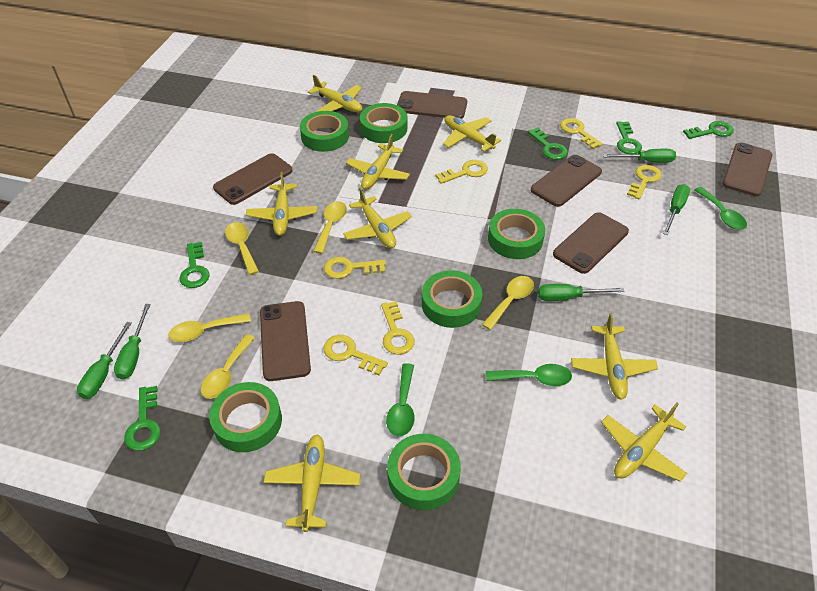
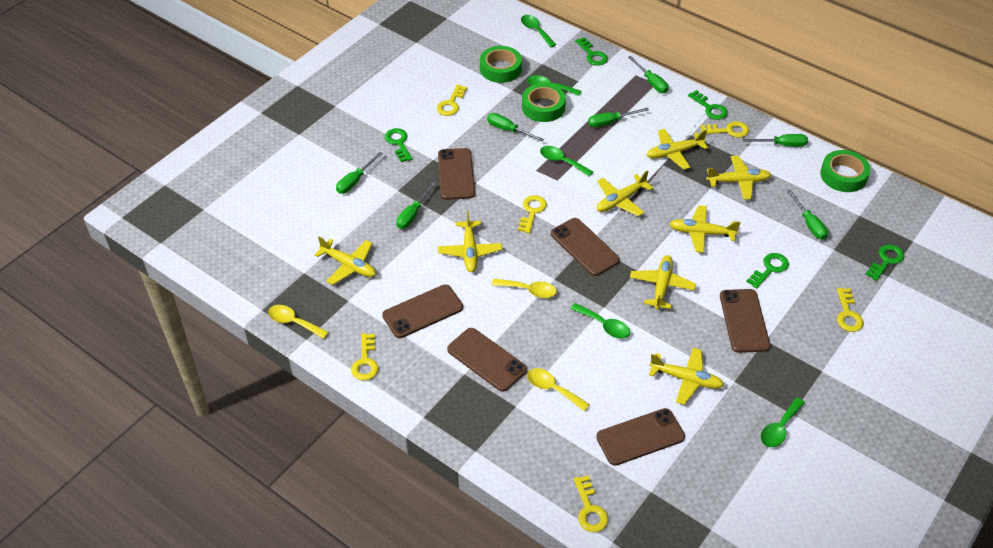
green screwdriver: [77,322,132,399] [114,304,151,380] [538,284,625,301] [603,149,676,162] [663,184,690,235] = 5 -> [336,152,383,194] [396,182,436,229] [487,113,544,142] [588,108,649,127] [628,56,669,93] [742,134,808,147] [787,190,828,240] = 7
green spoon: [386,363,415,436] [486,364,572,386] [694,187,747,230] = 3 -> [521,15,556,47] [527,75,581,96] [540,146,593,177] [570,303,630,339] [761,397,805,447] = 5
green tape: [209,382,282,452] [300,111,349,152] [360,103,407,143] [387,434,461,510] [422,270,483,328] [488,209,545,259] = 6 -> [480,46,522,83] [522,83,566,122] [820,150,871,192] = 3
yellow spoon: [168,313,251,342] [201,334,255,399] [225,222,259,275] [313,201,347,254] [482,276,534,330] = 5 -> [268,305,329,339] [492,278,556,298] [527,368,590,411] = 3

